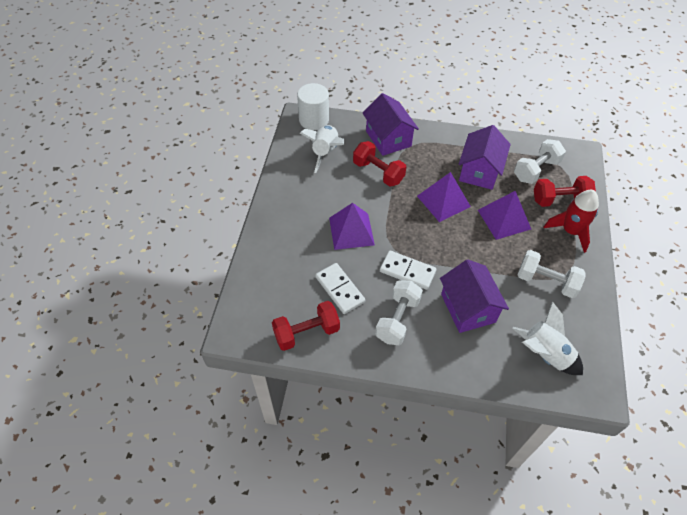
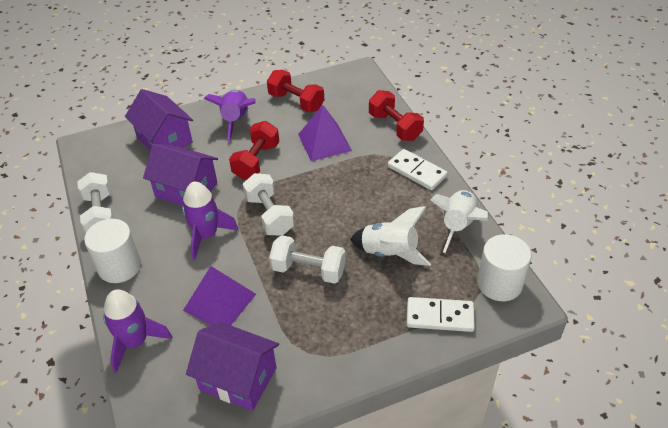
purple pyramid: [329,203,375,250] [417,172,471,222] [478,191,531,240] = 3 -> [183,266,256,325] [298,105,352,161] = 2
purple rocket: none = 0 -> [103,290,172,373] [182,181,239,260] [204,90,255,142] = 3
red rocket: [544,190,599,253] = 1 -> none = 0
white cylinder: [297,83,329,130] = 1 -> [84,219,141,283] [477,234,531,301] = 2

